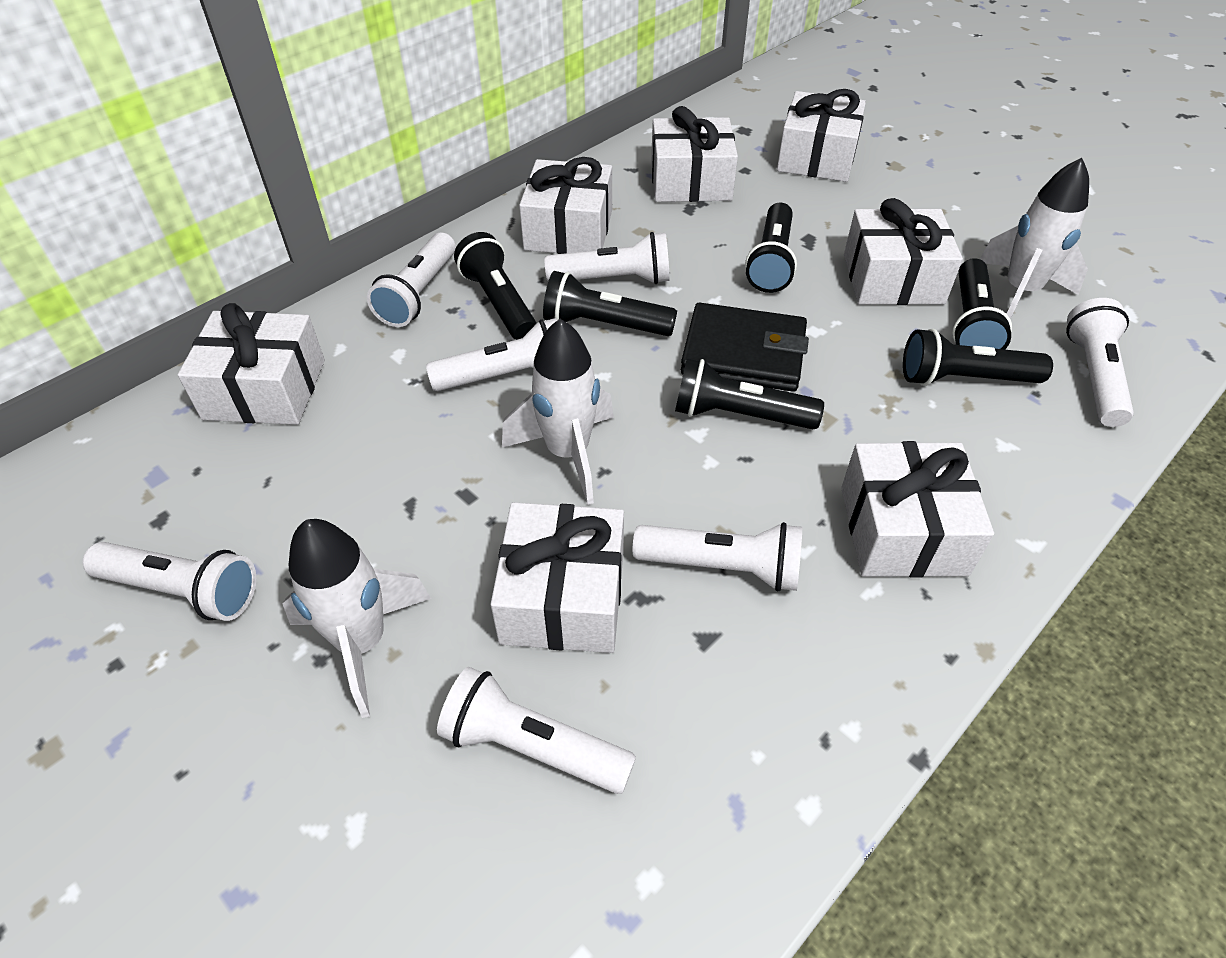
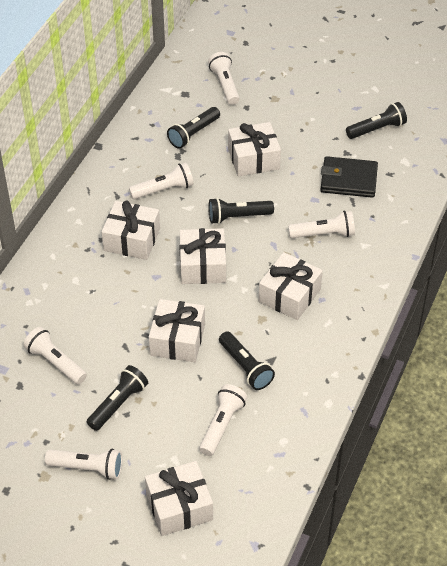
black flashlight: [454,232,537,340] [543,271,677,336] [675,358,824,429] [745,203,797,293] [903,329,1053,386] [952,258,1012,349] = 6 -> [87,365,148,431] [167,107,220,149] [208,198,274,224] [219,331,275,390] [346,102,407,139] = 5
white flashlight: [83,542,256,621] [367,233,456,327] [426,318,557,391] [437,667,636,794] [545,232,670,284] [633,522,802,591] [1066,298,1134,427] = 7 -> [24,327,87,384] [45,448,122,480] [129,162,194,199] [199,384,247,456] [208,52,240,105] [288,211,355,238] = 6
white gift: [178,303,325,425] [491,502,624,653] [519,157,612,254] [651,106,738,202] [777,89,866,182] [841,441,994,578] [844,198,963,305] = 7 -> [102,200,160,260] [145,461,213,536] [149,299,205,362] [180,228,226,284] [228,122,281,177] [259,252,323,320] = 6
white rocket: [282,519,431,718] [502,319,614,505] [980,158,1089,319] = 3 -> none = 0

